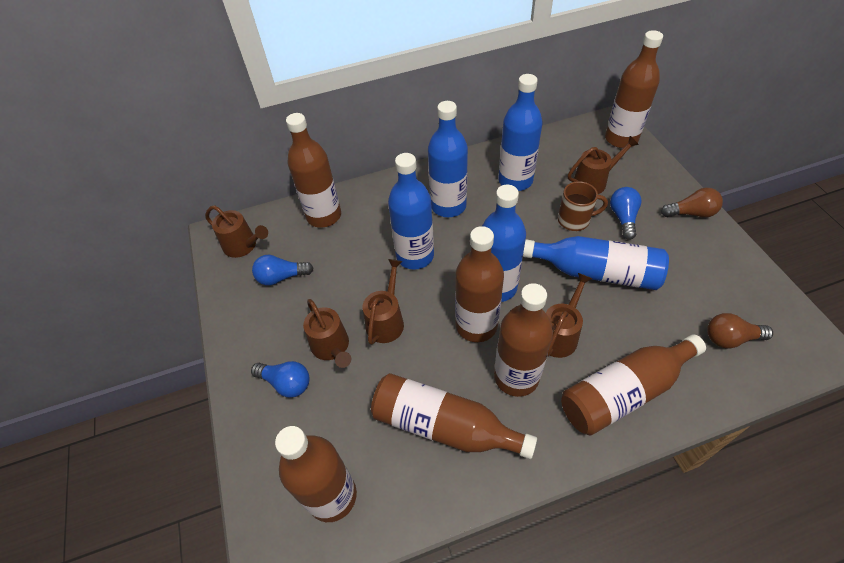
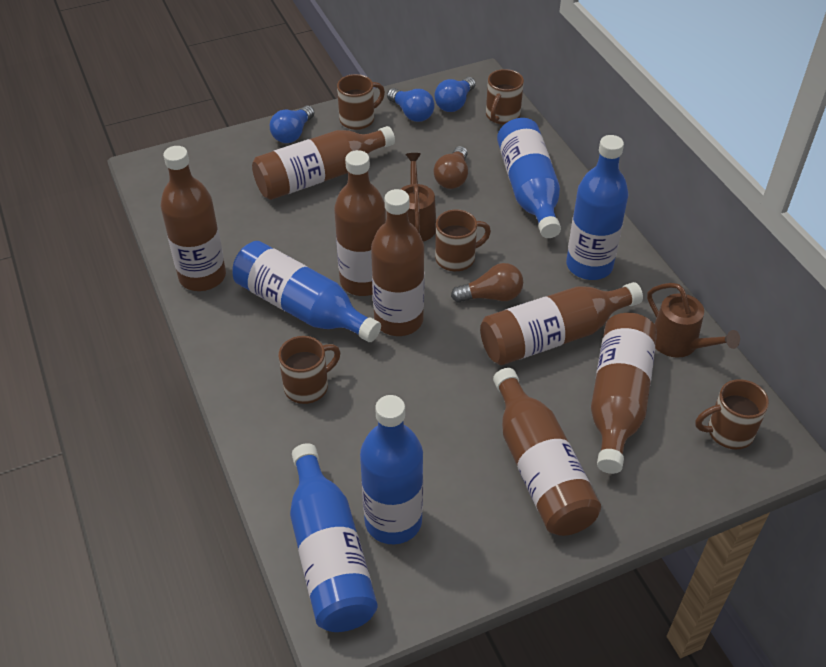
brown mug: [558,181,608,231] = 1 -> [278,336,340,404] [337,74,385,130] [435,209,491,271] [486,69,524,125] [695,379,769,450] = 5
brown watering can: [205,205,268,258] [303,299,351,368] [363,259,404,345] [546,273,593,358] [568,136,639,194] = 5 -> [401,153,436,241] [647,283,740,358] = 2

